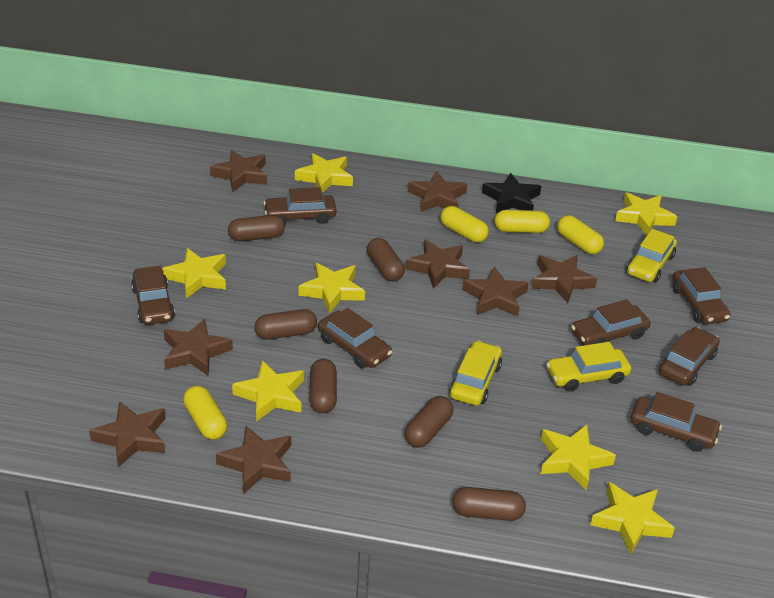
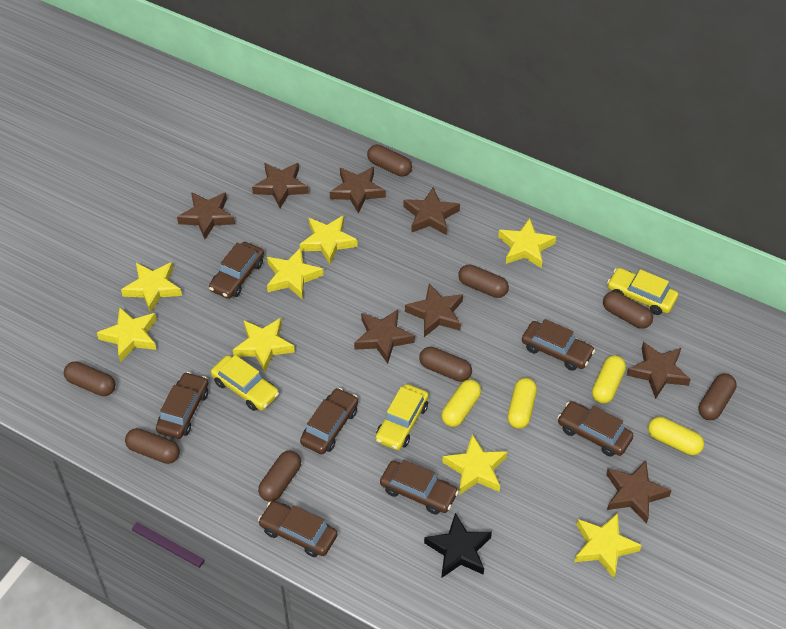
brown capsule: [228,215,285,241] [255,309,317,340] [310,359,337,413] [367,238,405,281] [405,396,453,448] [452,487,526,521] = 6 -> [64,361,116,396] [125,428,180,464] [258,451,301,502] [367,144,412,177] [419,347,472,382] [458,265,509,298] [603,291,653,329] [699,374,737,420] = 8
yellow star: [162,248,226,299] [232,360,304,422] [295,153,353,193] [299,263,365,314] [541,424,616,490] [590,482,675,554] [615,193,677,236] = 7 -> [97,307,157,362] [121,262,182,313] [233,318,295,372] [267,248,323,300] [300,215,358,265] [442,434,508,495] [498,218,556,268] [574,513,642,578] = 8

